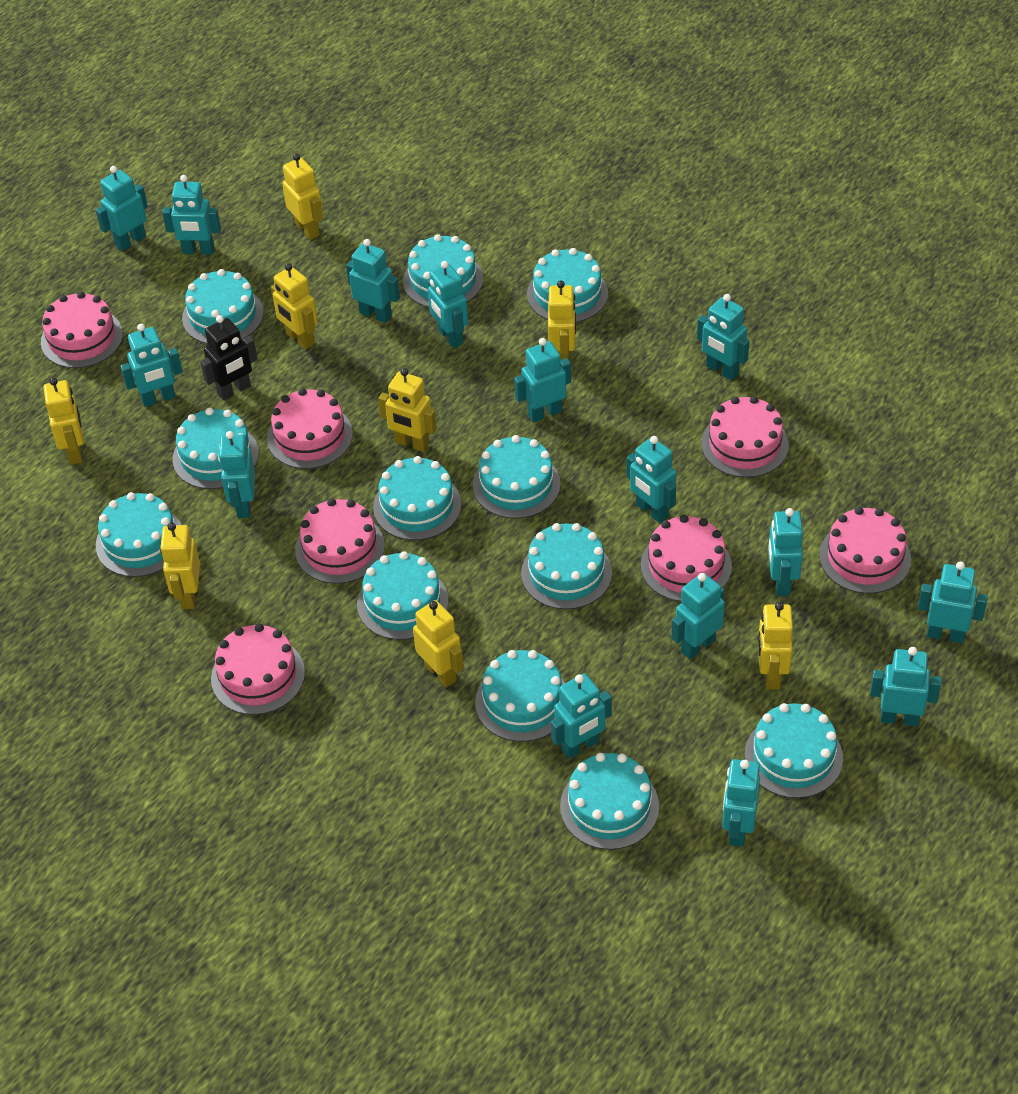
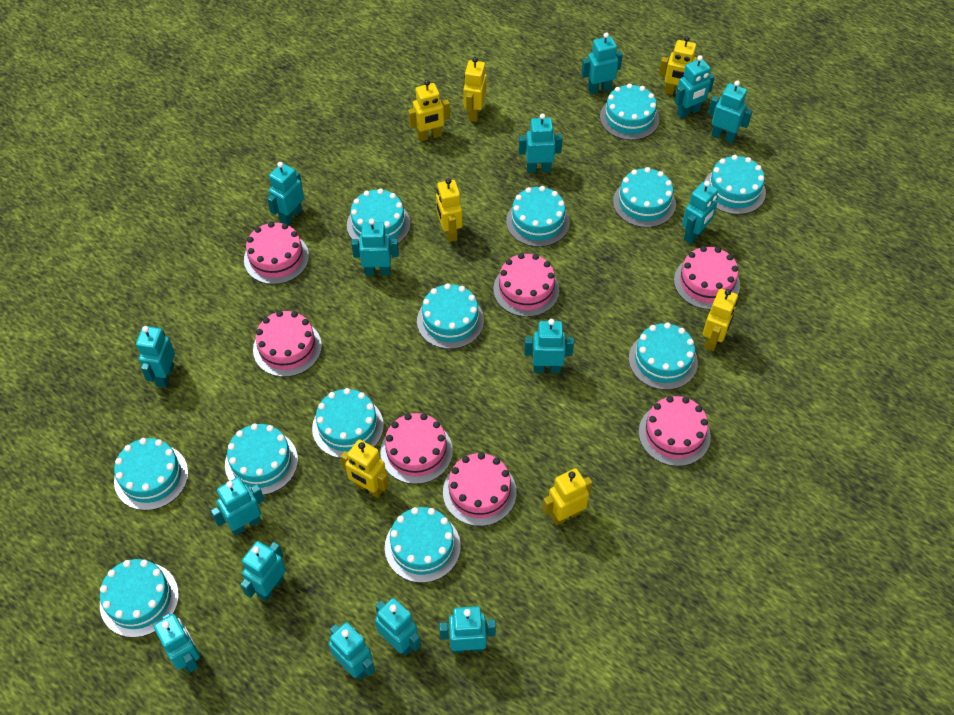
black robot: [200,315,257,401] = 1 -> none = 0
yellow robot: [43,377,84,465] [160,522,200,609] [271,263,318,349] [282,154,323,240] [378,368,437,452] [413,600,464,688] [548,280,576,360] [758,602,793,690] = 8 -> [341,439,389,498] [408,80,450,142] [436,178,462,242] [463,57,487,122] [542,468,592,526] [659,36,697,95] [703,289,738,351] = 7

